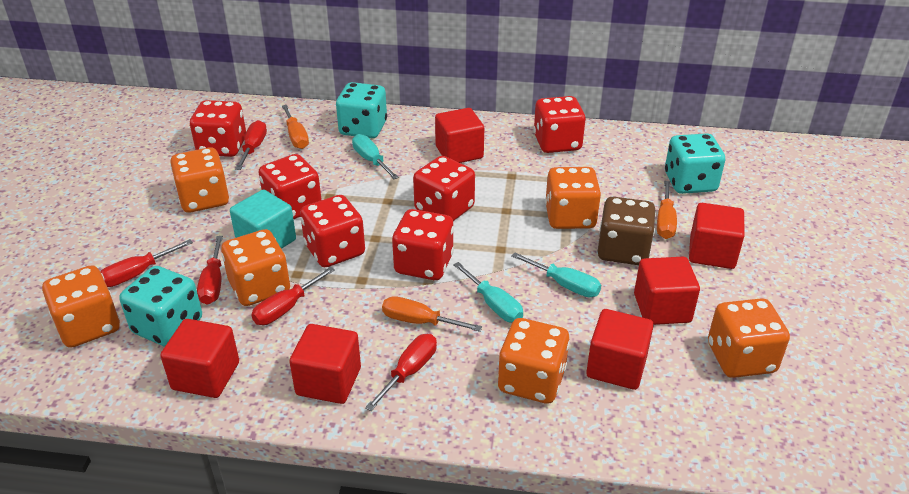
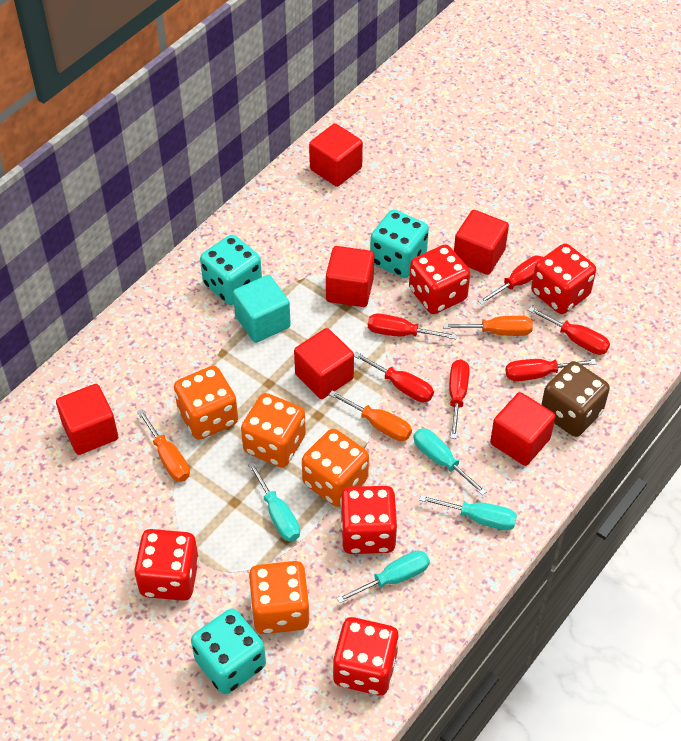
orange dice: [42,265,120,348] [170,147,229,213] [221,229,290,306] [498,318,570,404] [545,167,601,229] [708,298,790,378] = 6 -> [174,366,238,440] [241,393,306,468] [249,561,310,634] [302,429,369,507] = 4
red dice: [190,100,246,157] [258,154,322,219] [300,195,365,267] [392,209,454,280] [413,156,475,221] [534,96,586,153] = 6 -> [134,529,199,601] [333,617,399,696] [340,486,397,554] [409,245,470,314] [531,244,596,314] = 5
red screwdriver: [100,239,193,287] [197,236,223,305] [235,120,267,170] [251,267,335,325] [365,334,437,411] = 5 -> [354,352,434,402] [368,314,457,339] [449,359,469,439] [478,256,543,305] [505,359,597,381] [528,307,610,355] = 6
turquoise screwdriver: [352,134,399,179] [453,262,523,323] [511,252,601,297] = 3 -> [248,462,300,542] [337,550,430,603] [413,428,487,496] [419,495,517,530] = 4

